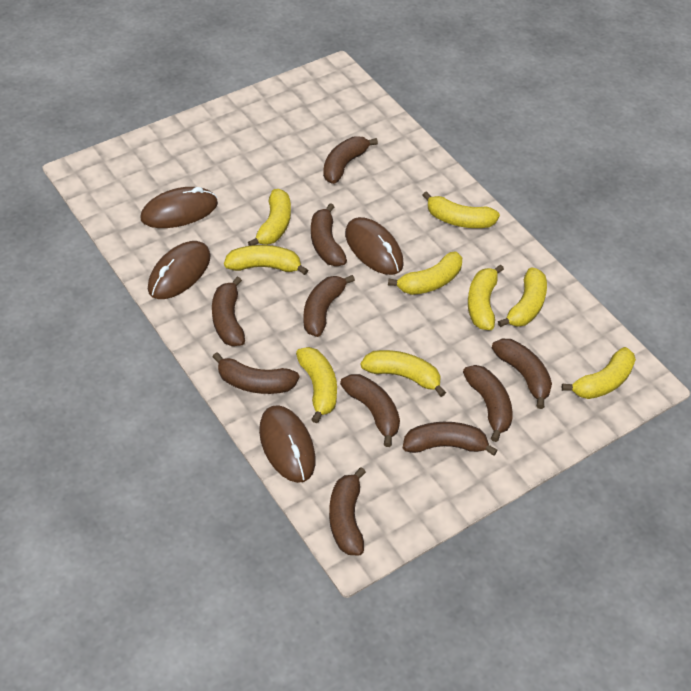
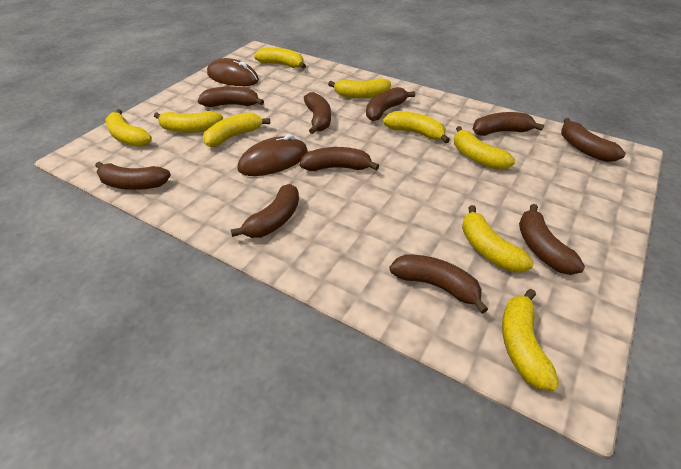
brown mouse: [141,187,218,228] [148,241,211,299] [259,405,316,483] [345,217,404,275] = 4 -> [207,58,259,86] [238,134,308,176] = 2

